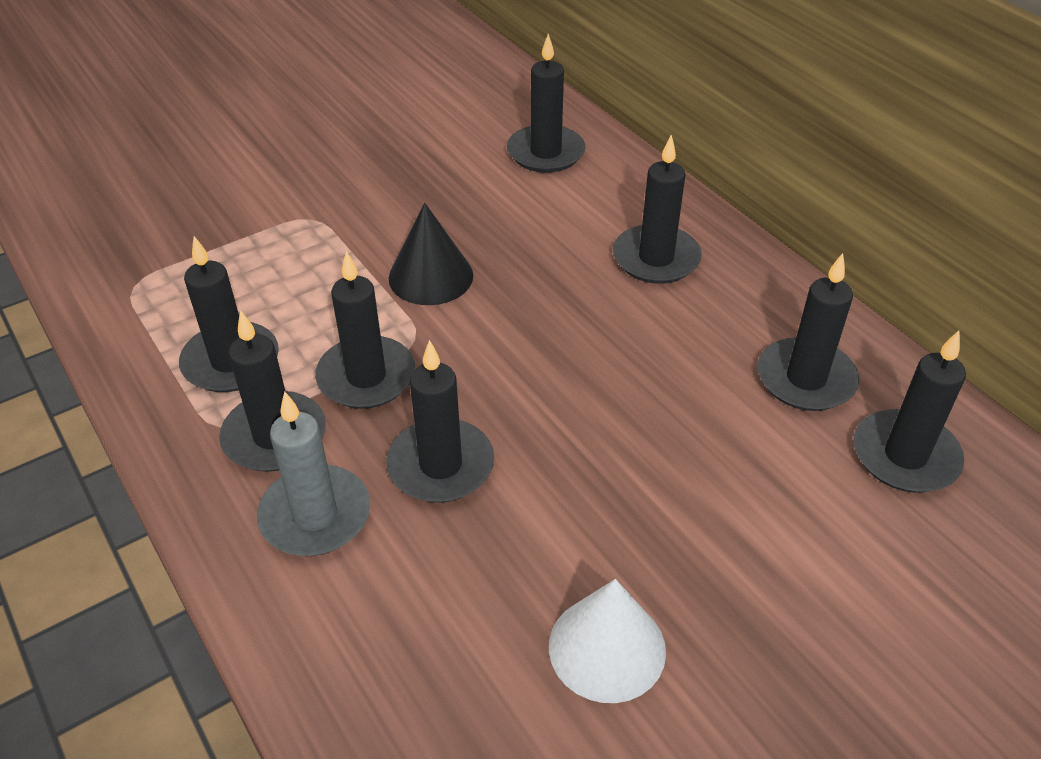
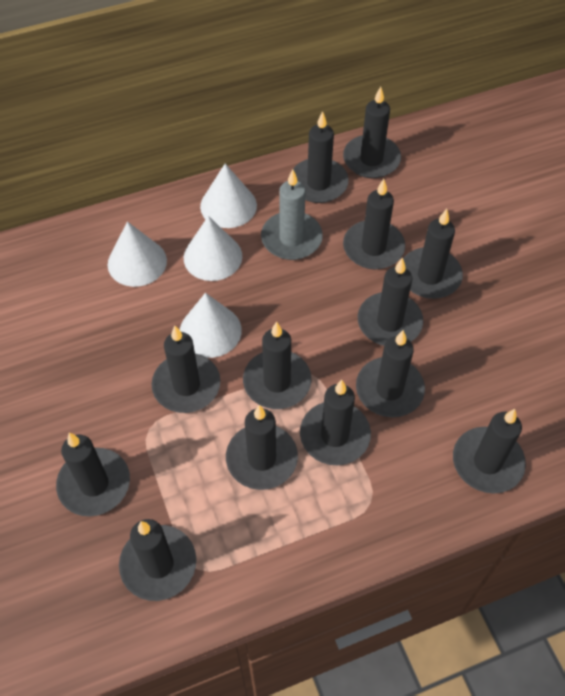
black candle: [179,236,279,392] [219,310,326,472] [315,251,415,409] [386,340,494,503] [507,34,585,173] [613,135,702,284] [758,253,859,411] [854,331,966,493] = 8 -> [56,433,130,516] [119,519,196,601] [152,326,220,413] [226,405,298,490] [243,322,311,409] [293,111,349,203] [300,380,371,465] [343,87,401,178] [343,179,405,269] [356,330,425,417] [358,257,423,346] [403,209,463,299] [453,409,526,494] = 13
black cone: [388,203,473,305] = 1 -> none = 0
white cone: [549,579,666,703] = 1 -> [108,222,167,287] [180,293,242,358] [184,216,242,281] [200,163,257,228] = 4

